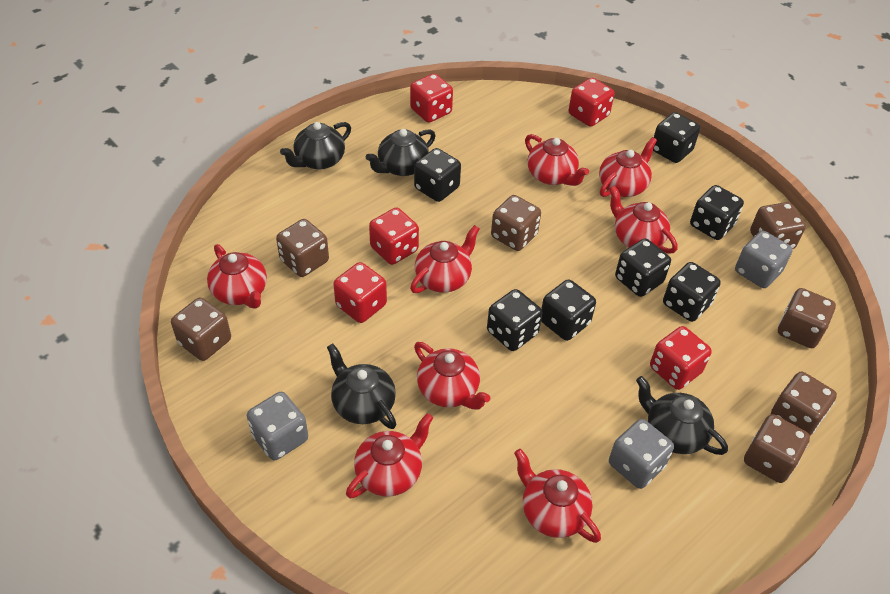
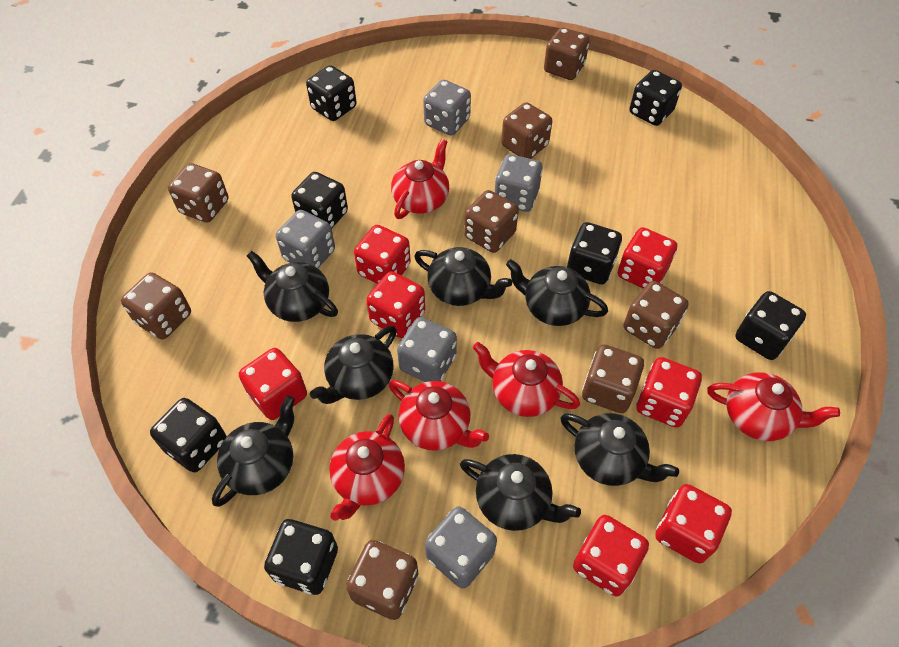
black teapot: [280,122,351,170] [327,344,396,429] [366,129,435,176] [636,376,728,455] = 4 -> [212,396,295,507] [247,251,338,322] [310,326,397,404] [414,247,512,306] [460,454,581,531] [506,259,608,326] [560,413,679,486] = 7
brown dice: [171,298,231,361] [276,219,329,277] [491,195,541,251] [744,414,810,483] [750,202,806,249] [771,372,837,436] [778,288,836,348] = 7 -> [121,272,191,339] [168,163,228,223] [346,540,418,620] [464,190,519,253] [501,102,552,159] [544,28,590,80] [582,345,644,413] [623,281,689,349] = 8
grey dice: [247,392,308,460] [609,419,674,489] [735,231,793,288] = 3 -> [276,210,335,268] [397,317,457,382] [423,80,471,136] [425,506,497,589] [494,154,543,212] = 5
red dice: [333,262,387,323] [369,208,419,265] [410,74,453,123] [569,78,615,127] [650,326,712,390] = 5 -> [239,348,307,420] [354,225,411,284] [366,271,425,338] [573,515,649,597] [618,227,677,289] [636,357,702,428] [655,484,732,563] = 7
red teapot: [207,244,267,309] [346,413,433,498] [410,225,480,293] [414,342,491,410] [514,449,601,543] [525,134,589,186] [599,137,657,197] [609,185,677,254] = 8 -> [329,414,405,521] [389,380,489,451] [391,139,449,219] [473,342,580,417] [707,372,840,441] = 5

